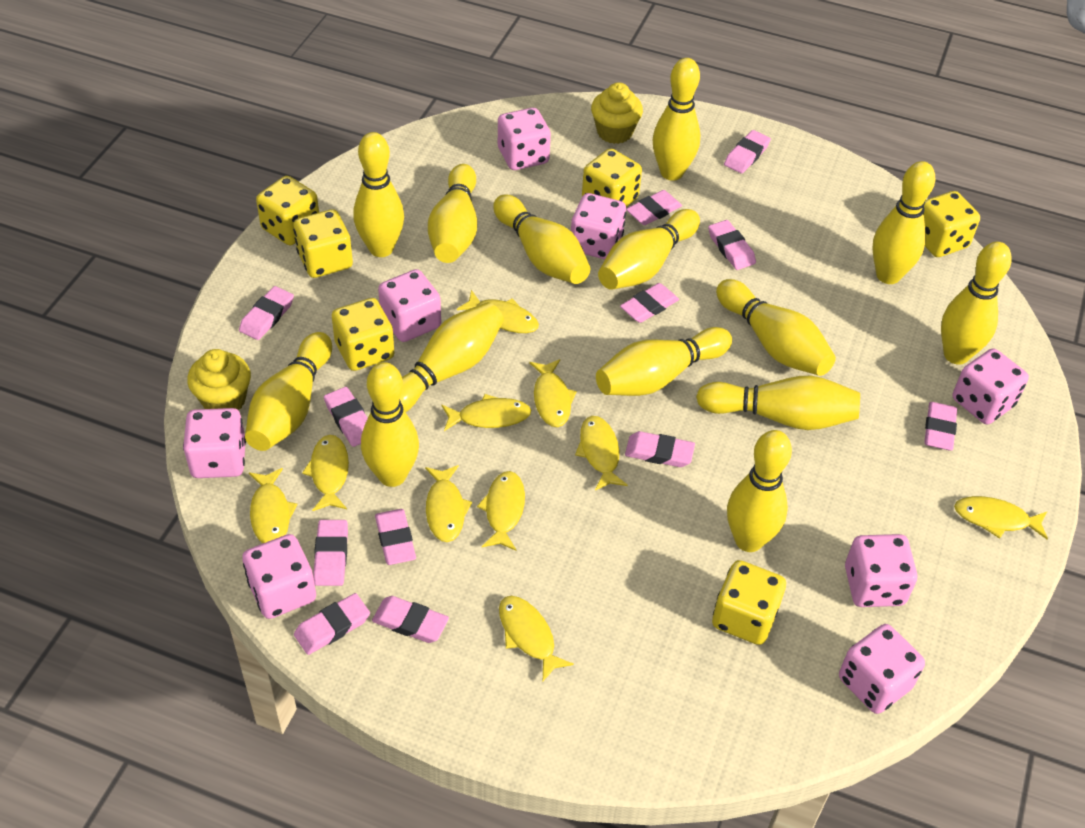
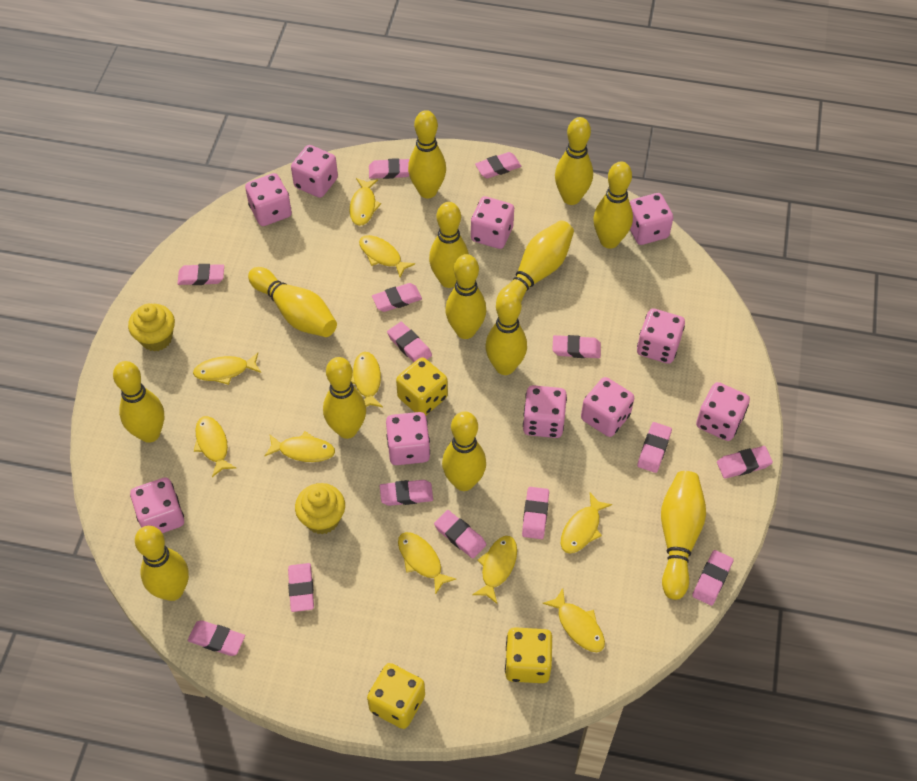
pink dice: [183,408,246,478] [242,534,316,619] [378,269,441,342] [498,108,551,170] [571,193,626,259] [839,624,925,714] [845,534,917,607] [953,348,1029,424] = 8 -> [130,477,184,533] [245,173,292,226] [291,145,338,198] [386,412,430,465] [471,196,514,249] [523,385,567,438] [581,377,634,437] [630,193,673,245] [637,308,685,364] [696,382,750,441] = 10
pink eraser: [239,286,294,340] [294,593,370,655] [313,520,348,586] [324,387,368,447] [372,596,449,643] [375,509,416,565] [620,283,679,323] [625,431,695,467] [626,190,682,225] [708,220,756,270] [724,130,771,173] [924,402,957,451] = 12 -> [177,264,224,285] [188,620,245,656] [288,563,314,612] [369,158,410,179] [372,283,422,312] [380,480,433,506] [387,322,432,362] [434,510,486,559] [475,152,521,178] [522,487,549,539] [553,335,601,358] [637,422,672,473] [692,550,734,606] [717,446,773,479] = 14
yellow bowling pin: [245,332,332,451] [353,132,404,257] [361,362,419,487] [400,302,504,412] [428,164,477,263] [493,194,590,284] [596,327,732,396] [598,209,700,290] [653,58,700,181] [696,376,860,430] [716,279,836,376] [727,430,792,552] [873,161,935,284] [941,242,1012,365] = 14 -> [113,361,164,443] [135,526,189,601] [248,267,337,337] [323,357,366,439] [408,110,446,198] [429,202,469,288] [442,411,486,491] [445,254,486,339] [485,291,527,375] [496,220,574,302] [555,117,593,205] [593,161,633,249] [661,471,706,600] = 13
yellow dice: [256,176,319,245] [294,209,353,278] [332,298,394,371] [582,148,642,207] [712,560,786,645] [924,191,980,257] = 6 -> [367,663,425,729] [396,357,448,416] [505,627,552,683] = 3

